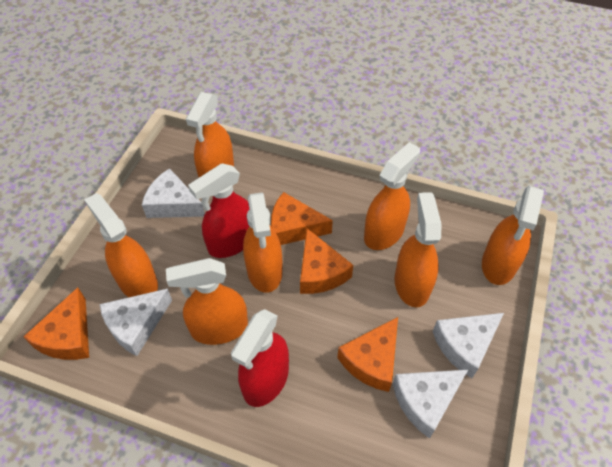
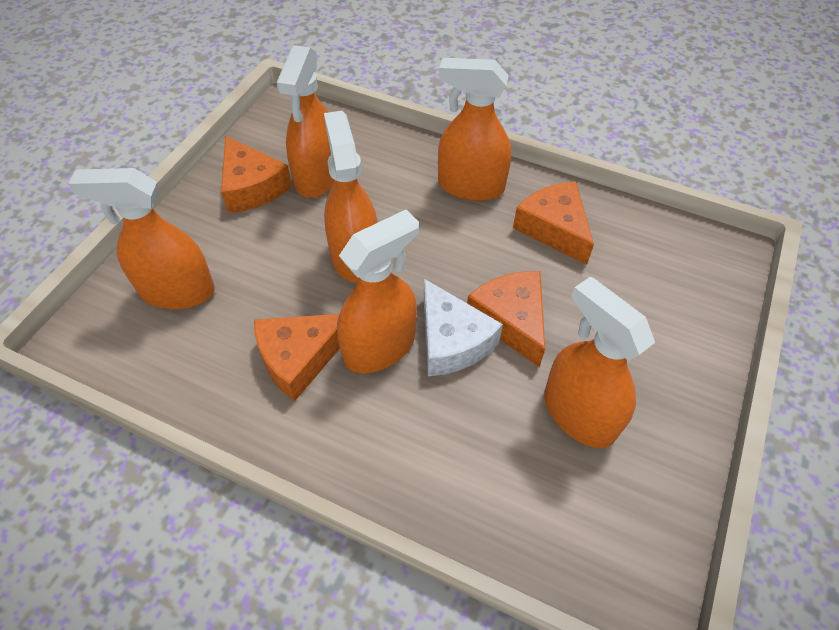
orange spray bottle: [84,193,158,298] [166,258,248,345] [186,92,234,177] [243,192,282,293] [364,142,420,250] [395,192,441,307] [482,186,544,285] = 7 -> [68,168,215,309] [277,45,335,198] [324,111,377,283] [337,210,419,374] [438,58,511,201] [544,277,655,448] = 6
red spray bottle: [188,163,249,258] [231,309,289,407] = 2 -> none = 0
white cheese: [99,289,172,356] [142,168,205,218] [393,370,468,439] [433,313,504,378] = 4 -> [424,279,503,376] = 1

